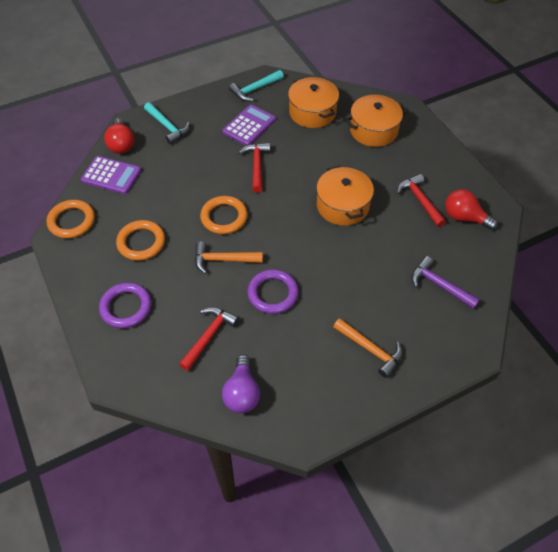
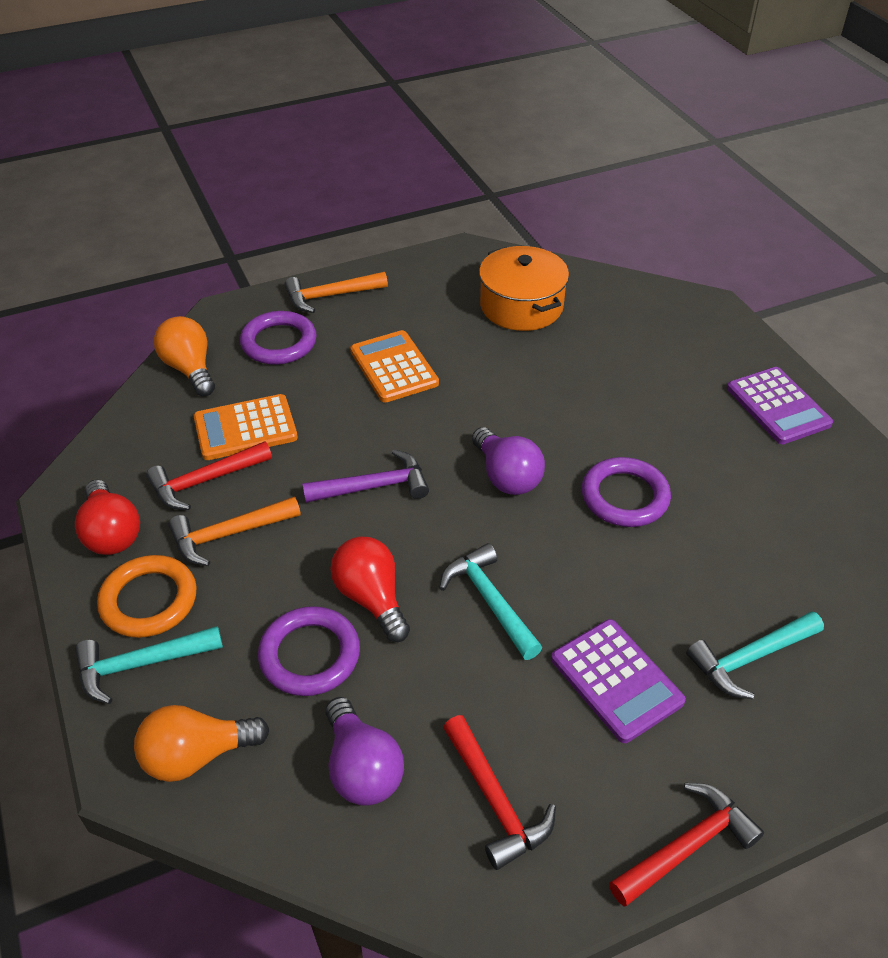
orange calculator: none = 0 -> [194,394,298,460] [350,330,439,403] = 2
orange light bulb: none = 0 -> [134,705,270,782] [154,316,215,396] = 2
orange pot: [288,77,339,128] [316,166,374,226] [345,95,407,147] = 3 -> [479,246,569,331] = 1
orange ring: [47,200,95,238] [116,220,165,261] [200,196,248,234] = 3 -> [97,555,197,638] = 1
purple light bulb: [222,354,260,413] = 1 -> [326,697,404,806] [472,427,545,495] = 2
purple ring: [99,282,151,328] [247,269,299,314] = 2 -> [240,311,317,365] [258,606,360,696] [582,457,671,527] = 3
turquoise hammer: [144,102,190,144] [229,70,284,101] = 2 -> [75,626,223,704] [439,543,542,660] [686,611,824,699] = 3

